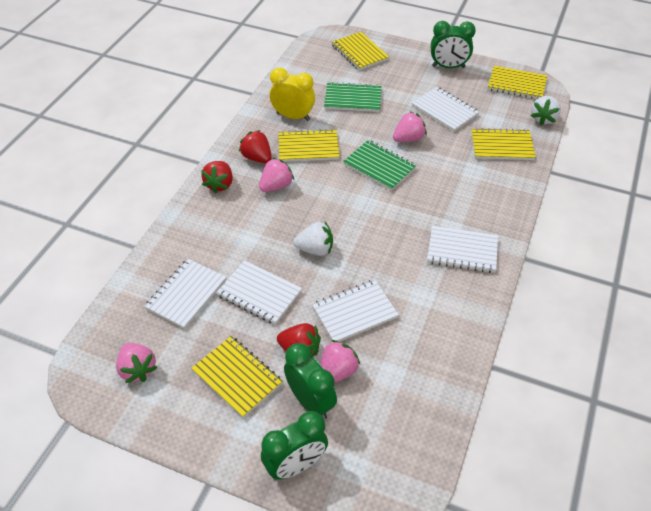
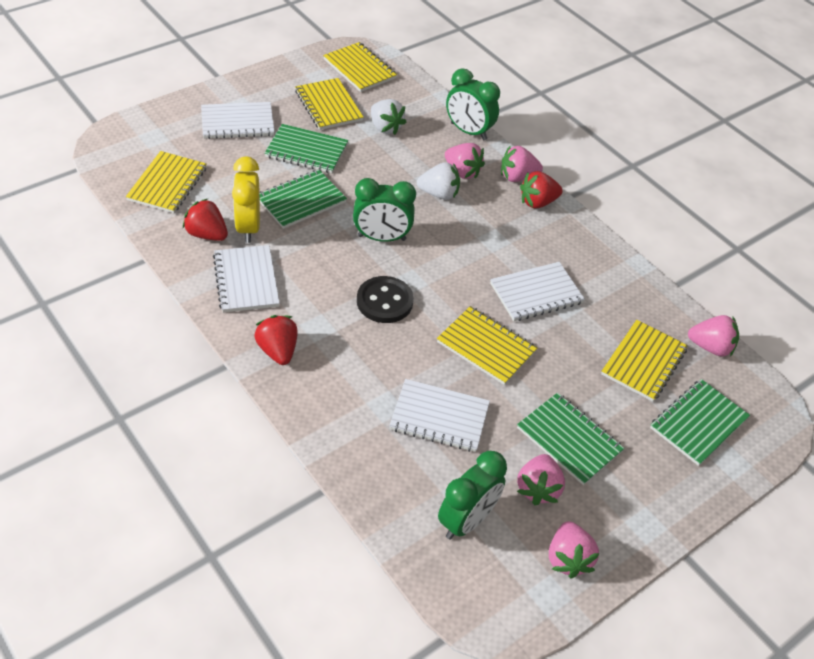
black button: none = 0 -> [357,276,414,323] = 1
green notebook: [324,82,382,112] [343,140,416,191] = 2 -> [260,170,347,229] [265,124,348,173] [517,393,625,485] [650,379,750,466] = 4
pink strawberry: [116,343,157,383] [259,158,294,192] [320,340,360,383] [393,112,427,142] = 4 -> [445,143,485,179] [501,146,543,182] [517,454,565,505] [549,521,599,579] [688,315,739,357] = 5
white notebook: [144,259,226,329] [216,260,302,325] [312,280,399,342] [412,87,479,132] [427,226,498,273] = 5 -> [201,102,275,139] [213,245,280,313] [389,379,490,452] [490,262,585,321] = 4

